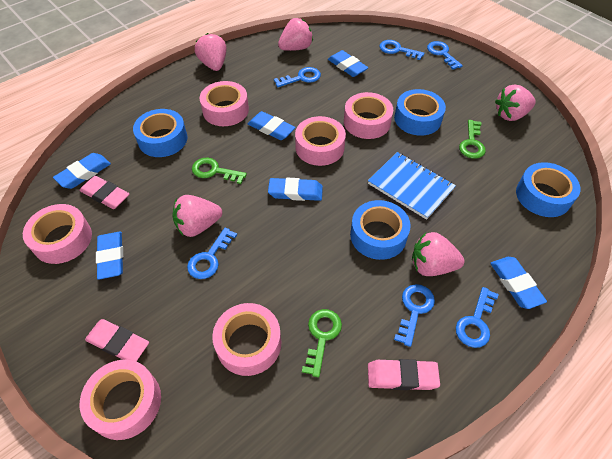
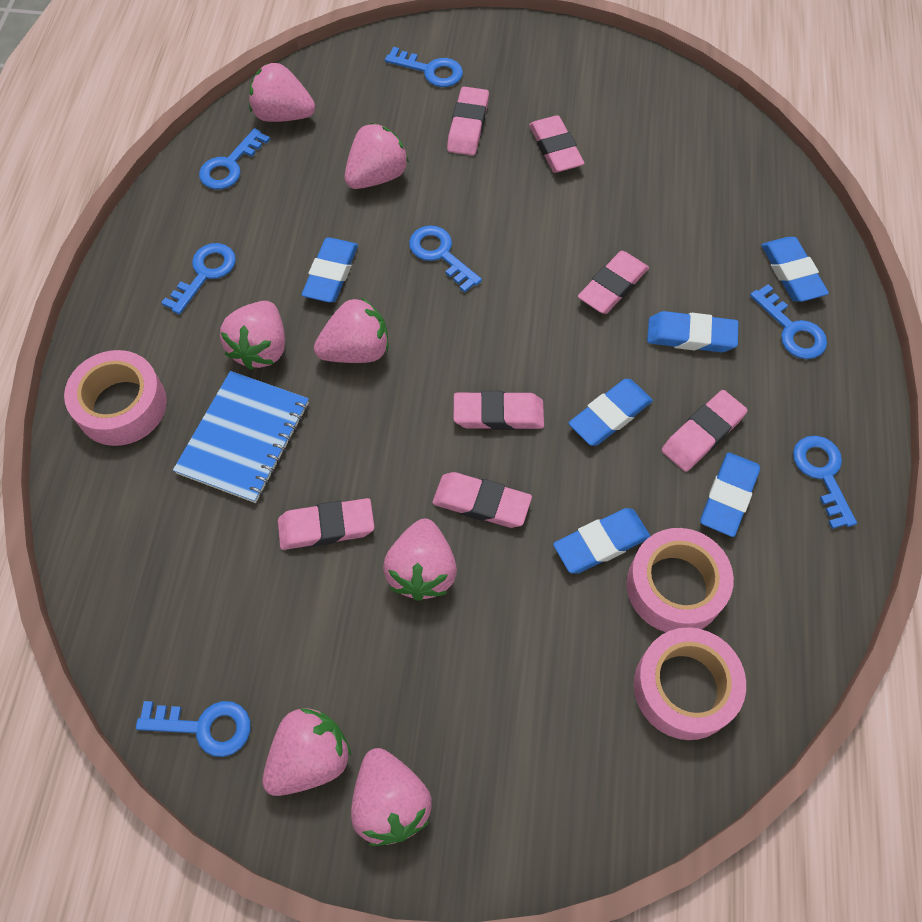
blue key: [187,227,237,279] [274,67,321,87] [379,40,424,60] [394,284,435,347] [427,41,463,70] [456,287,499,348] = 6 -> [136,701,251,757] [161,243,236,315] [199,128,270,189] [385,47,463,87] [409,226,482,293] [750,284,827,359] [793,436,857,529] = 7
blue tape: [133,109,187,157] [350,200,411,260] [394,89,446,136] [516,162,581,217] = 4 -> none = 0
green key: [192,158,247,184] [302,309,342,377] [459,120,486,159] = 3 -> none = 0
pink eraser: [80,176,129,209] [85,319,149,362] [368,359,440,390] = 3 -> [278,498,374,550] [433,472,532,528] [447,87,489,156] [454,391,544,430] [529,115,585,173] [578,251,649,314] [662,390,748,472] = 7
pink strawberry: [172,195,222,237] [195,33,227,71] [278,18,313,51] [412,232,465,276] [495,85,536,121] = 5 -> [220,301,285,370] [249,63,315,122] [262,708,351,796] [314,297,389,363] [344,123,409,189] [351,748,432,846] [383,519,457,601] = 7
pink tape: [23,204,92,264] [80,360,161,440] [200,81,249,126] [212,303,281,376] [295,116,346,166] [344,92,393,139] = 6 -> [64,350,167,446] [627,528,734,632] [634,627,746,740] = 3

